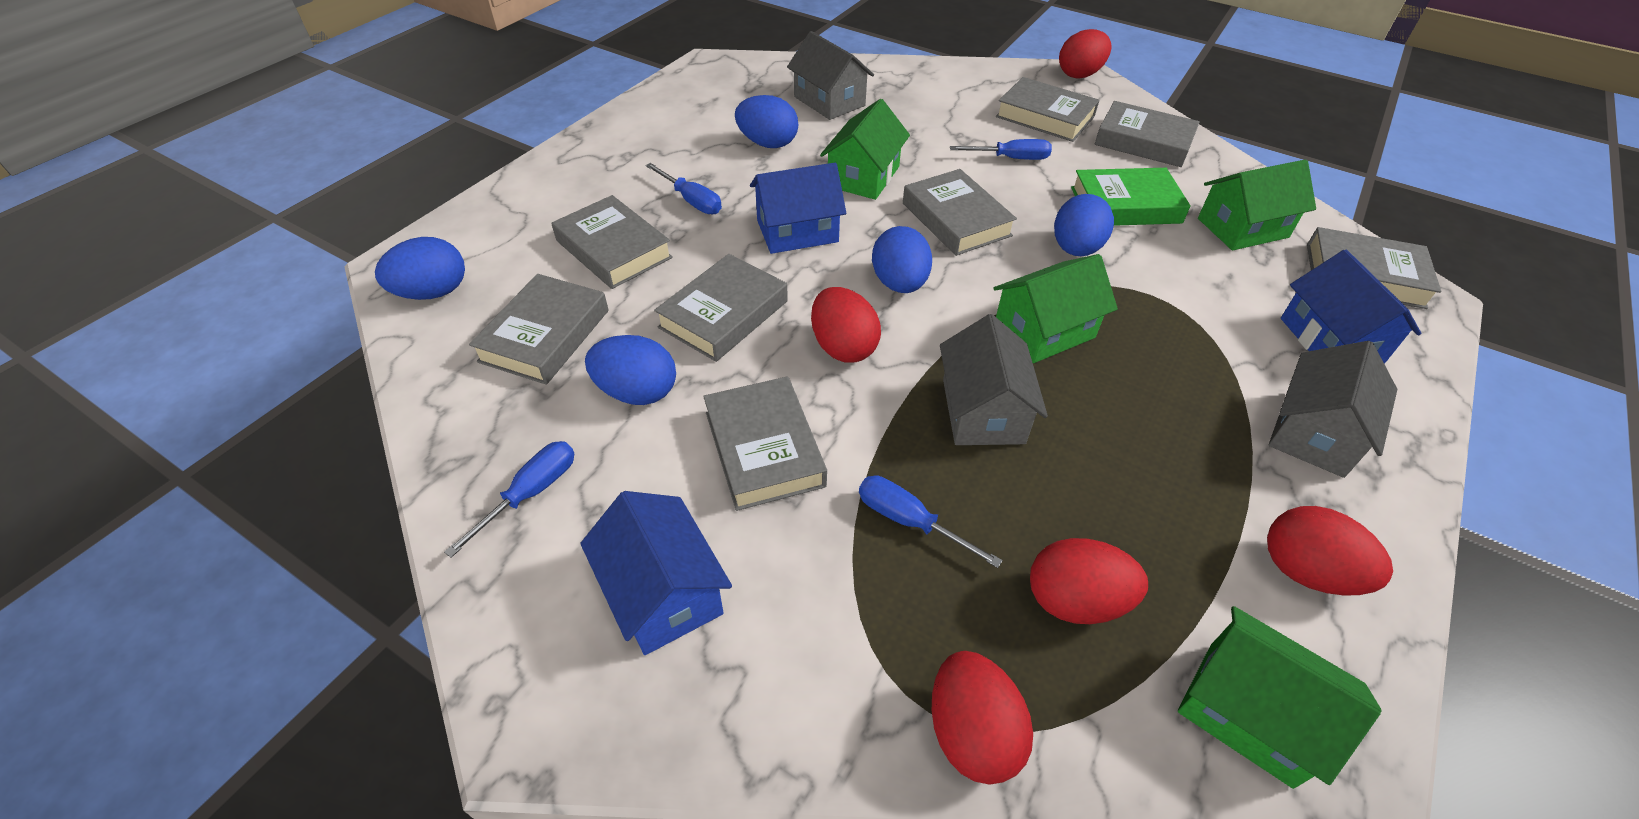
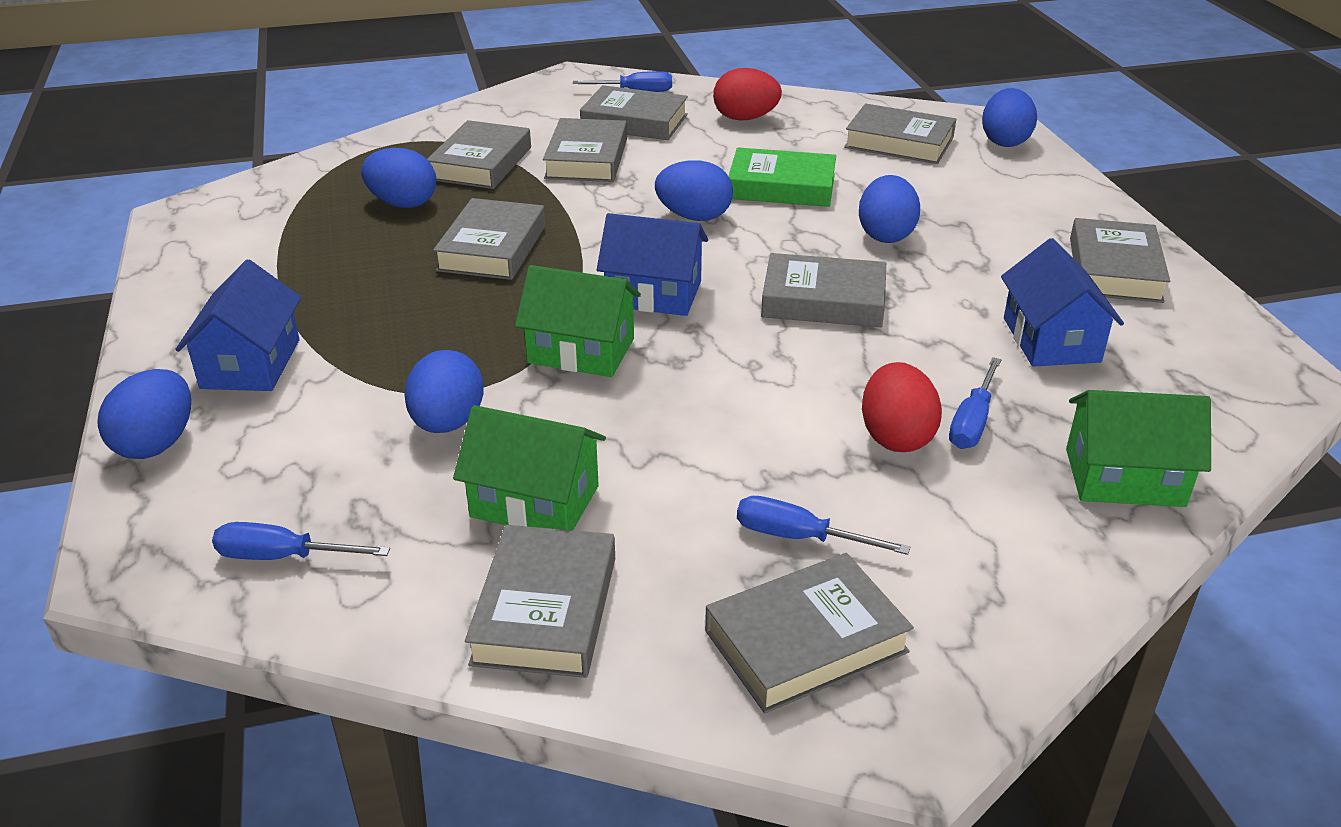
blue egg: [375,237,465,300] [585,335,676,405] [735,95,798,148] [872,226,932,293] [1054,194,1114,256] = 5 -> [97,369,191,459] [361,148,436,208] [404,350,484,433] [655,160,733,221] [859,175,920,243] [982,88,1037,147] = 6
green house: [820,99,910,200] [993,254,1118,363] [1178,606,1382,789] [1198,160,1316,251] = 4 -> [453,405,606,530] [515,265,641,377] [1066,390,1211,507] = 3
grey book: [469,274,609,385] [552,195,673,289] [654,254,788,362] [703,376,827,511] [903,169,1017,256] [996,77,1100,142] [1094,101,1200,167] [1307,227,1441,309] = 8 -> [427,120,531,189] [433,198,545,280] [465,525,615,678] [543,118,627,182] [580,85,688,140] [705,553,914,713] [761,253,886,327] [844,103,956,164] [1070,218,1170,303] = 9
grey house: [787,31,874,120] [940,314,1048,445] [1269,341,1397,478] = 3 -> none = 0
red egg: [811,287,881,362] [932,651,1033,785] [1030,538,1148,624] [1059,29,1111,78] [1267,506,1393,596] = 5 -> [713,68,782,121] [862,362,942,452] = 2

